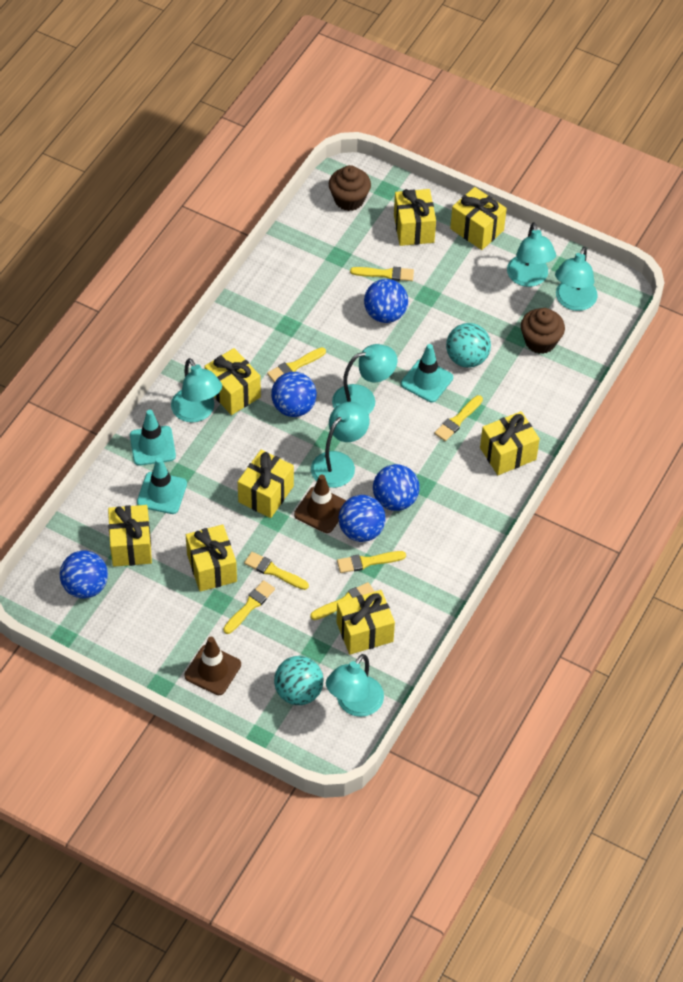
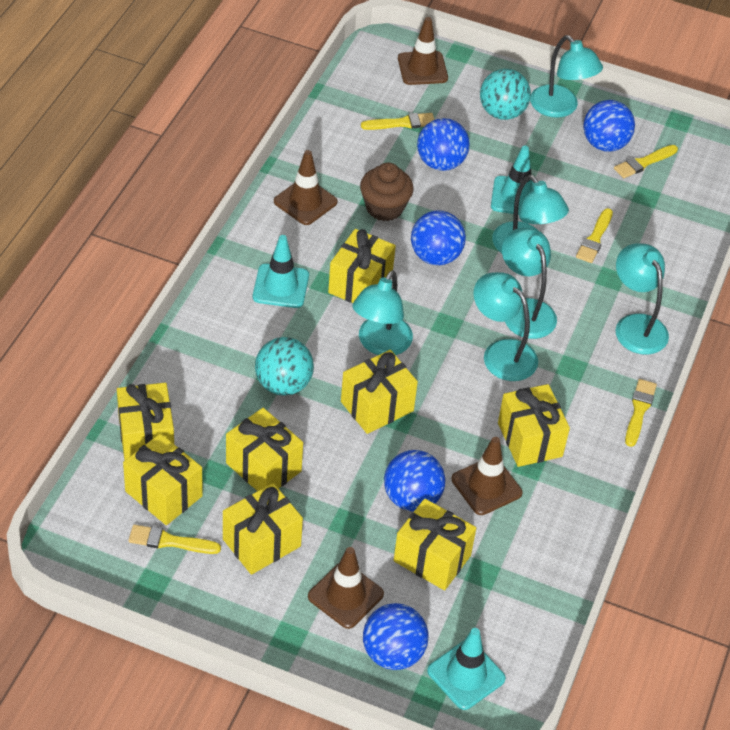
brown cupcake: [329,165,371,211] [521,308,565,354] = 2 -> [360,163,414,221] = 1
brown traffic cone: [184,637,241,695] [294,474,346,533] = 2 -> [274,150,338,225] [308,547,384,629] [398,17,448,85] [451,437,522,515] = 4
yellow brush: [223,580,275,634] [244,552,309,590] [267,347,326,383] [310,582,375,620] [337,551,406,573] [350,267,414,281] [434,395,483,441] = 7 -> [128,525,221,554] [361,113,434,130] [576,208,613,263] [614,145,678,178] [625,379,657,447] = 5

